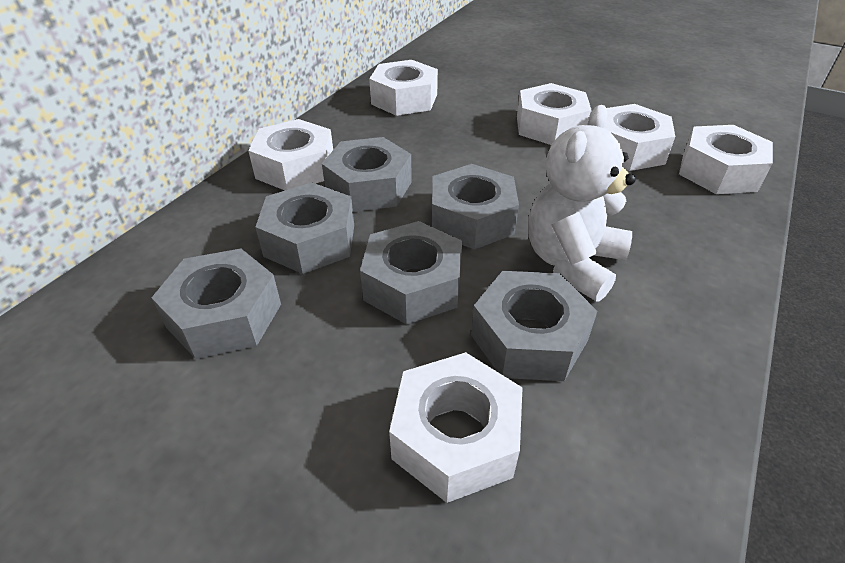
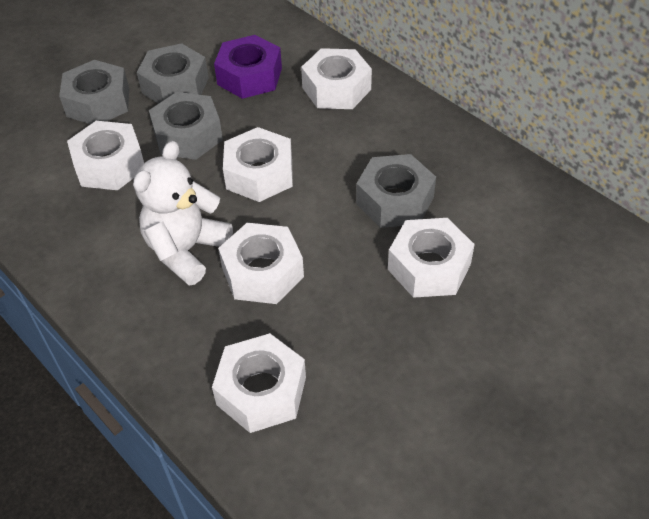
grey nut: [151,249,281,359] [255,182,354,274] [322,137,412,212] [360,221,462,325] [432,164,519,250] [471,271,597,381] = 6 -> [59,60,129,124] [137,43,209,104] [149,92,223,160] [356,154,436,228] = 4
purple nut: none = 0 -> [214,35,282,99] = 1

